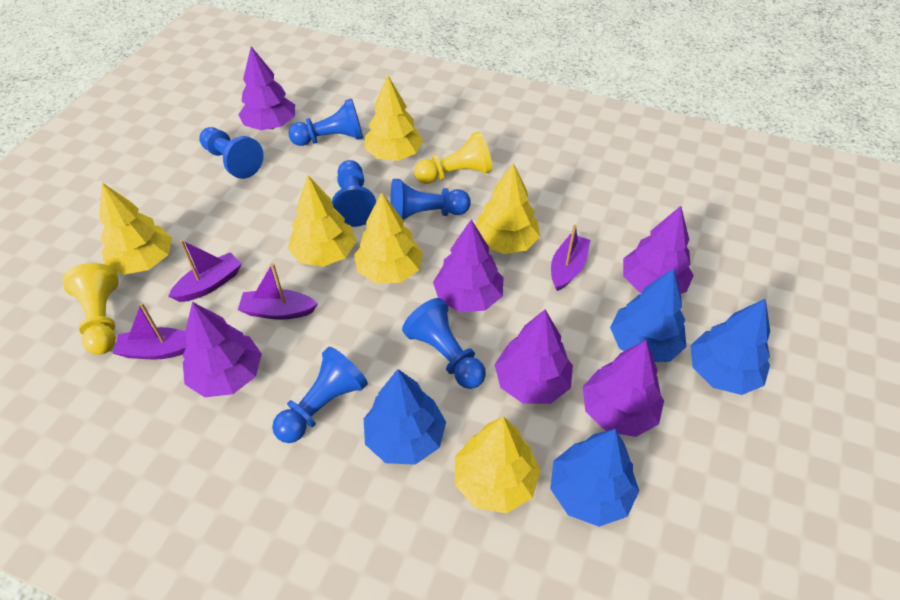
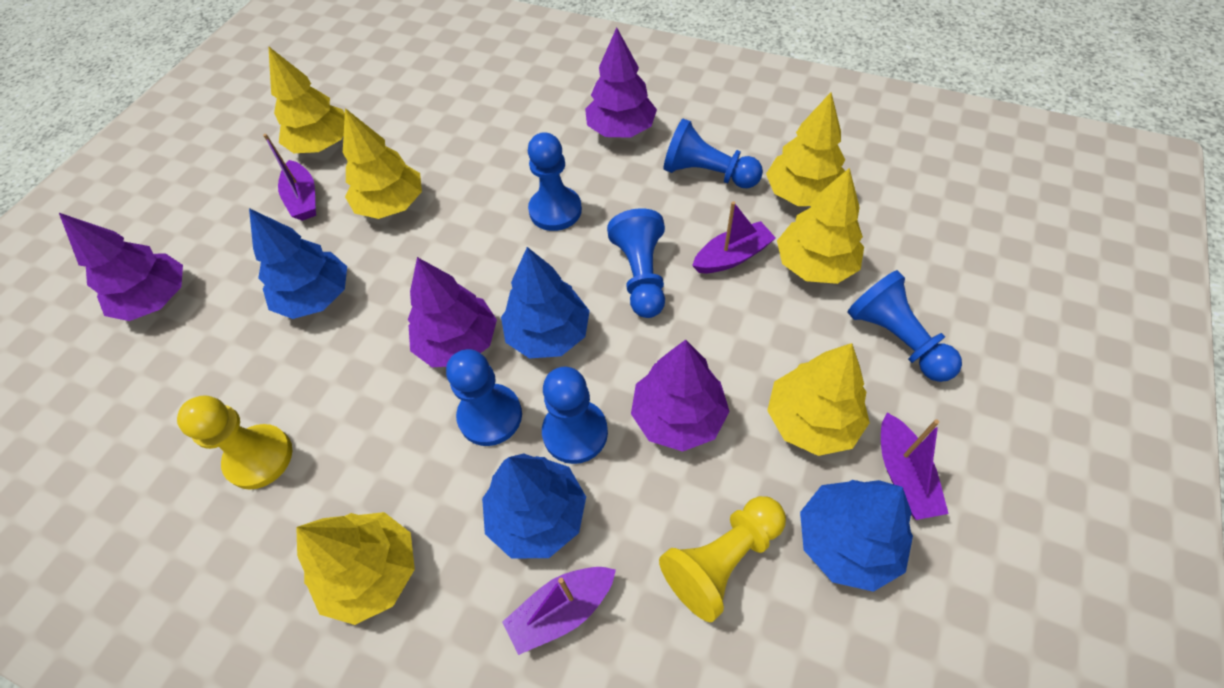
purple tree: [183,302,262,397] [238,46,295,130] [433,220,504,312] [495,310,573,404] [583,340,664,437] [623,206,694,294] = 6 -> [59,213,183,321] [408,257,497,367] [585,27,657,138] [631,340,729,451] = 4

